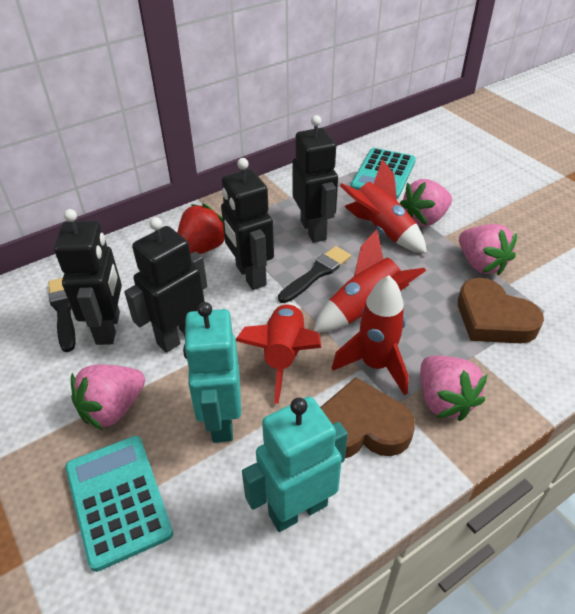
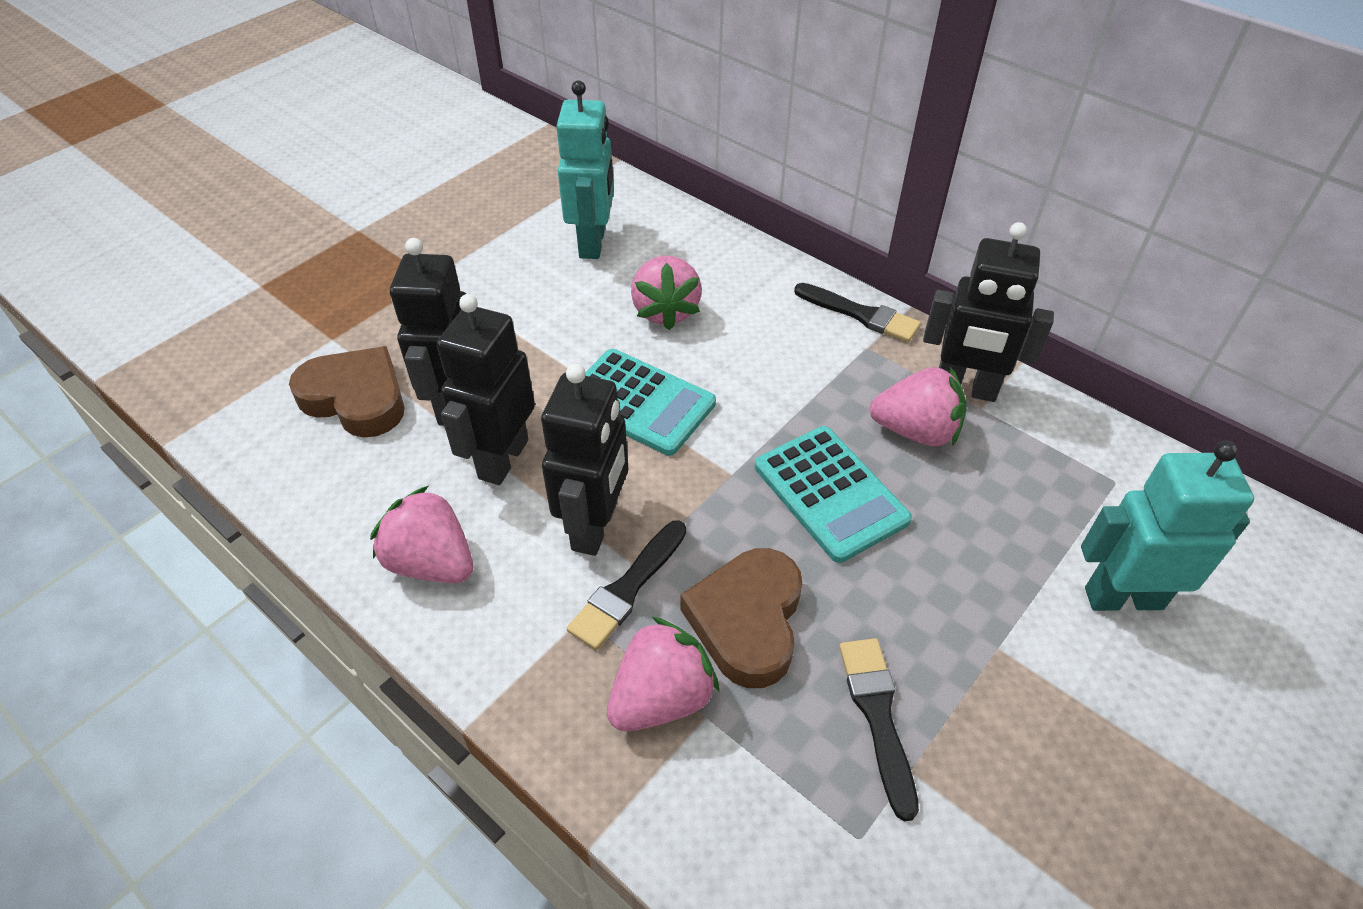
black brush: [48,278,75,352] [278,246,351,303] = 2 -> [567,520,686,650] [794,283,921,342] [839,638,919,822] = 3
red rocket: [236,302,321,404] [314,230,426,333] [332,275,409,396] [339,159,427,254] = 4 -> none = 0
red strawberry: [177,204,225,254] = 1 -> none = 0

